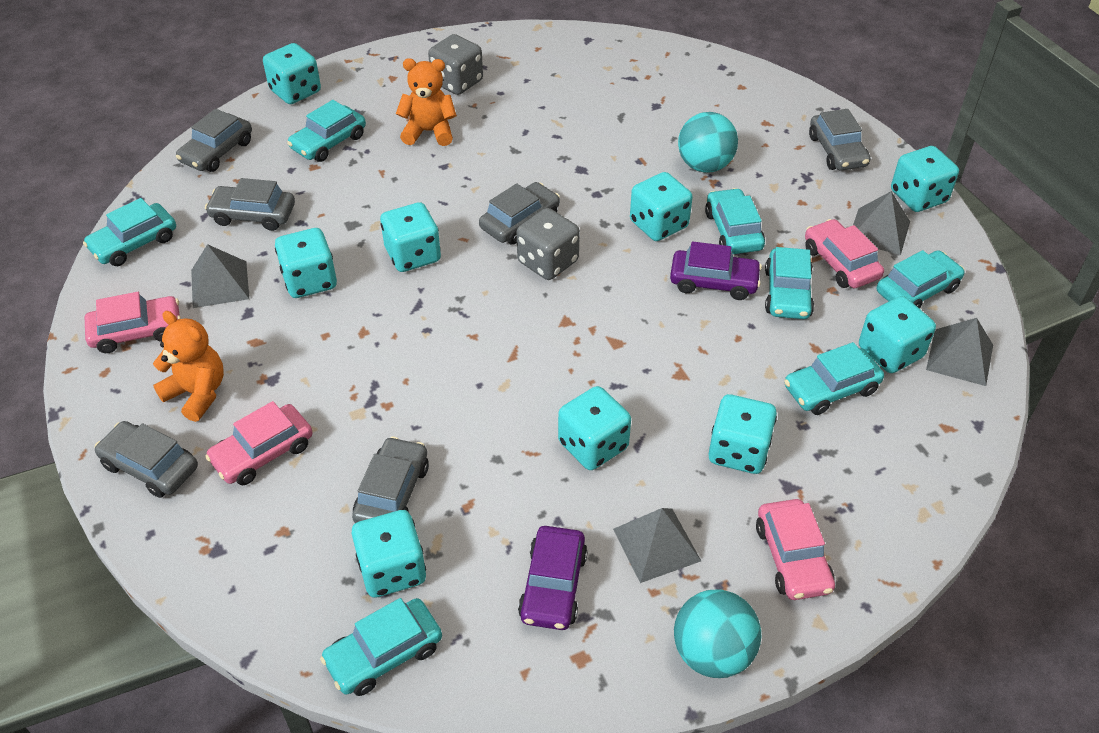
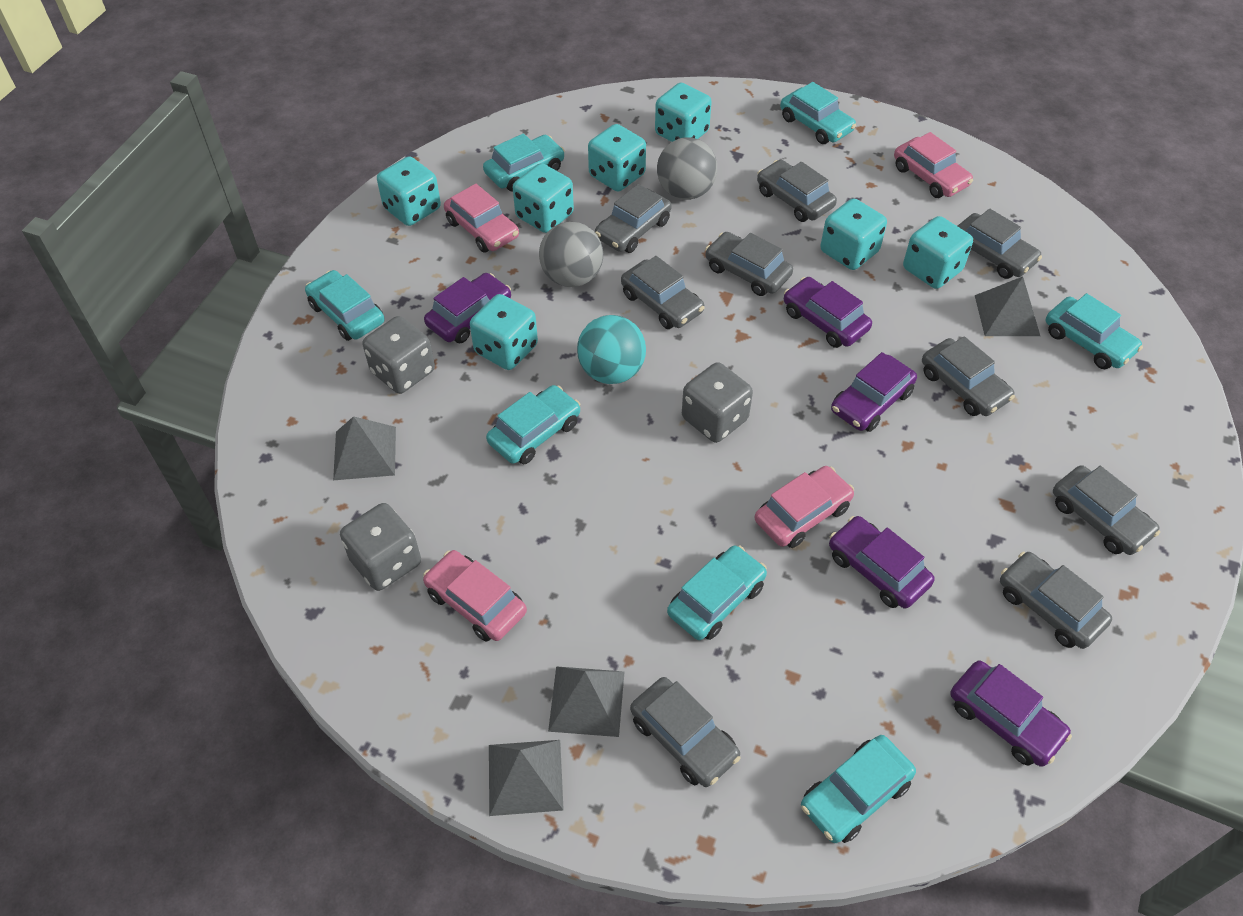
grey ball: none = 0 -> [539,222,603,287] [657,137,717,200] = 2
grey car: [95,421,198,498] [176,109,252,172] [205,178,295,231] [352,436,429,523] [479,182,560,245] [809,109,870,171] = 6 -> [595,184,672,253] [621,256,705,329] [630,677,741,787] [705,232,793,296] [757,160,837,222] [922,336,1015,416] [958,209,1042,279] [1000,552,1112,649] [1053,465,1160,555] = 9
grey dice: [428,34,483,95] [516,208,580,280] = 2 -> [340,503,421,591] [362,316,435,394] [682,362,753,443] = 3
orange teddy bear: [153,311,224,422] [396,58,457,146] = 2 -> none = 0
purple car: [518,526,588,630] [670,241,762,300] = 2 -> [424,273,511,343] [784,277,872,348] [829,516,934,609] [831,352,917,432] [951,661,1072,767] = 5
turquoise ball: [674,589,761,678] [678,112,738,173] = 2 -> [577,315,646,384] = 1
turquoise dice: [263,43,321,104] [275,228,337,298] [352,510,426,598] [380,202,441,272] [558,386,631,470] [630,172,693,241] [709,394,777,474] [859,296,936,373] [891,146,959,212] = 9 -> [377,156,441,226] [470,294,538,370] [513,163,574,233] [588,124,646,192] [655,82,712,142] [820,198,887,270] [903,216,973,289] = 7

